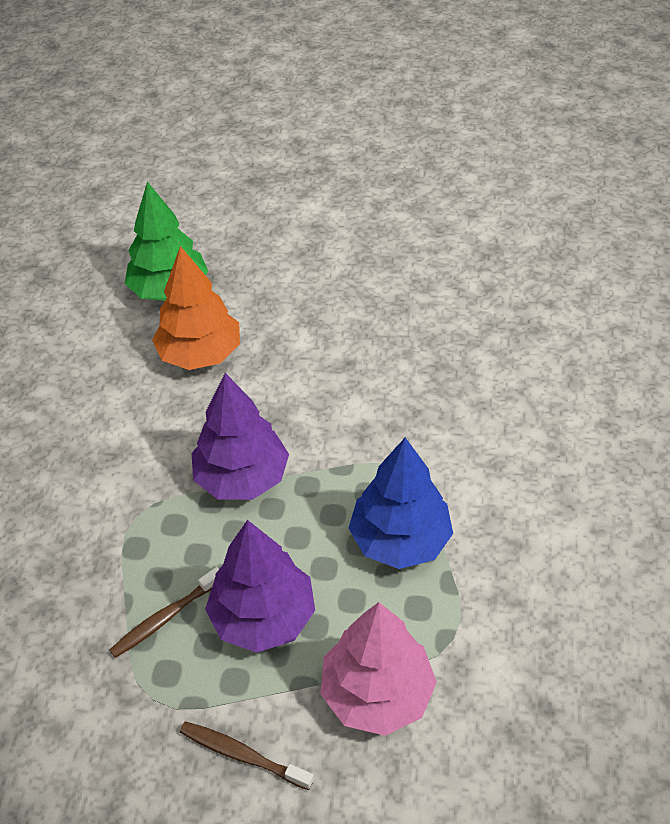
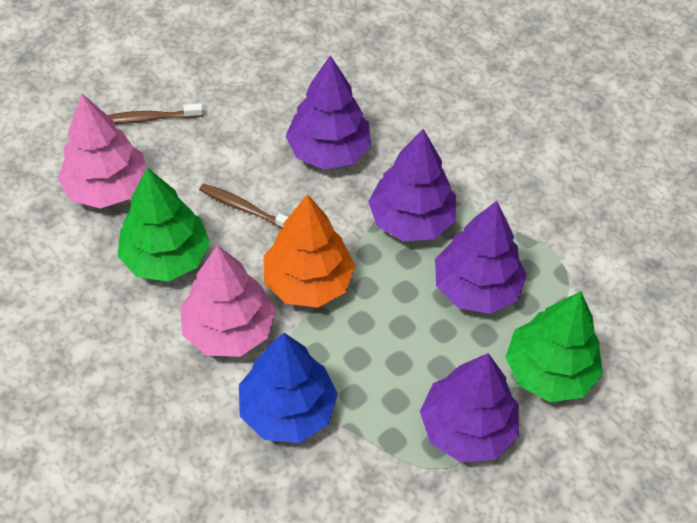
green tree: [125,182,208,301] = 1 -> [118,167,210,282] [506,291,603,402] = 2
pink tree: [320,602,437,736] = 1 -> [58,94,146,209] [180,245,276,357] = 2
purple tree: [191,373,289,500] [205,520,315,653] = 2 -> [285,55,371,169] [368,129,456,241] [420,353,519,462] [435,201,527,314] = 4

